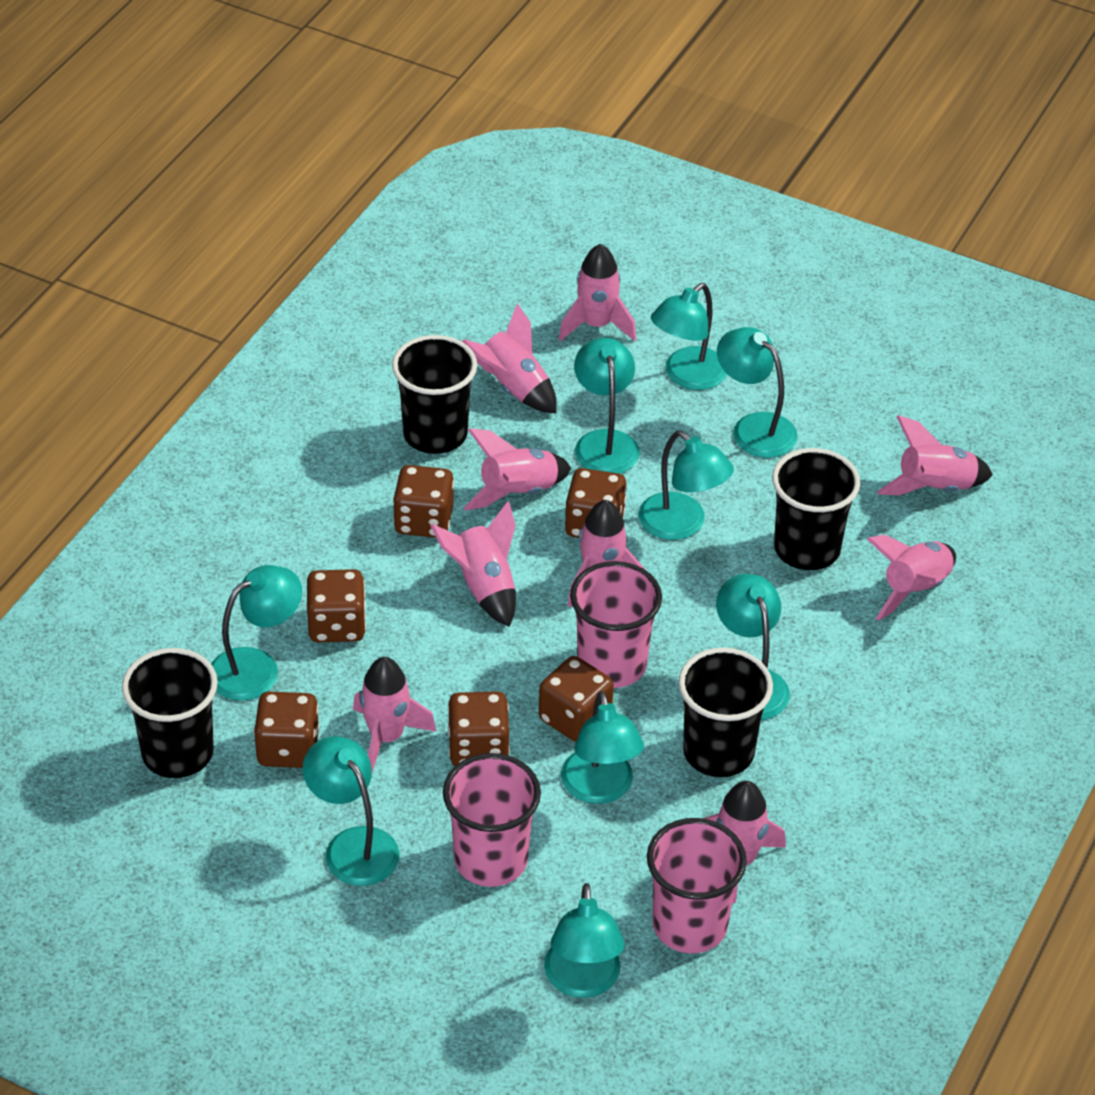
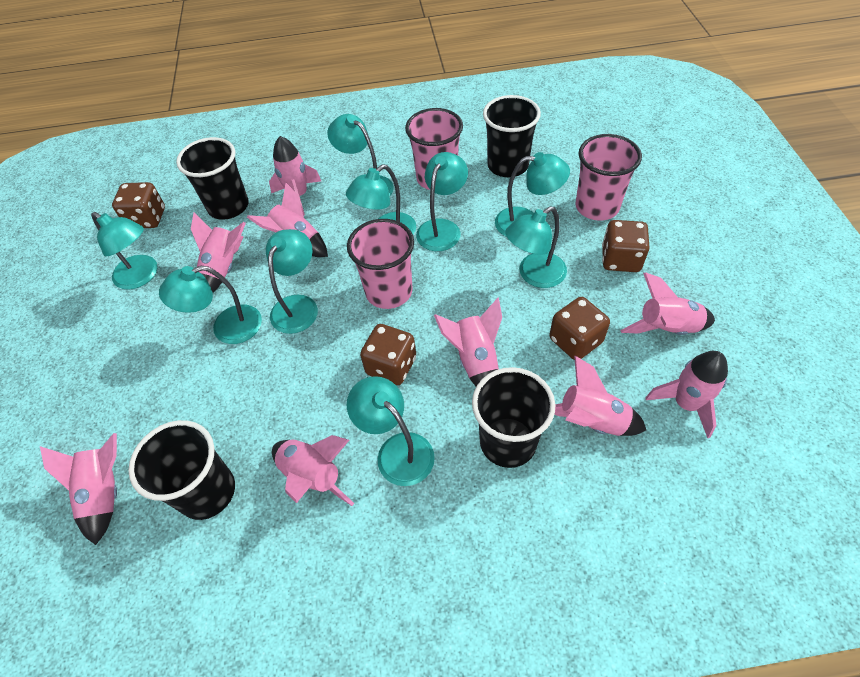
brown dice: [254,691,319,768] [307,569,366,643] [393,465,454,538] [448,691,510,766] [539,656,614,742] [565,468,627,538] = 6 -> [112,182,165,228] [360,324,416,385] [549,297,610,360] [602,220,650,272] = 4

